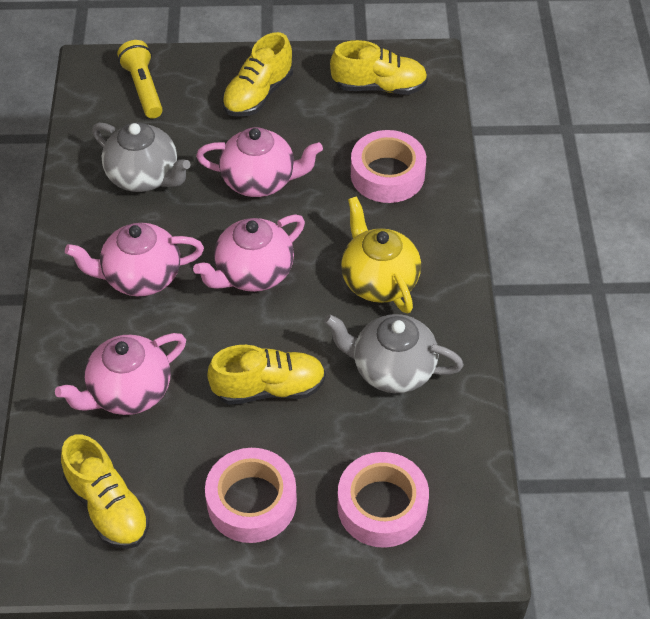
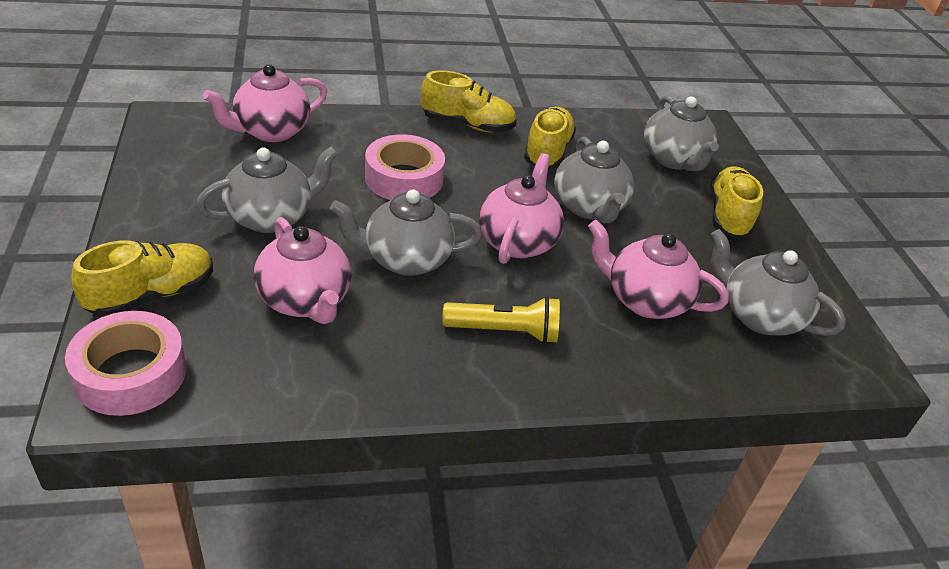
grey teapot: [92,122,191,192] [324,314,464,393] = 2 -> [196,146,338,233] [330,189,482,276] [554,137,634,223] [644,95,719,171] [710,229,846,336] = 5
pink tape: [205,448,297,543] [338,452,429,548] [351,130,426,203] = 3 -> [65,311,186,416] [365,134,445,200] = 2
yellow teapot: [341,196,421,313] = 1 -> none = 0

